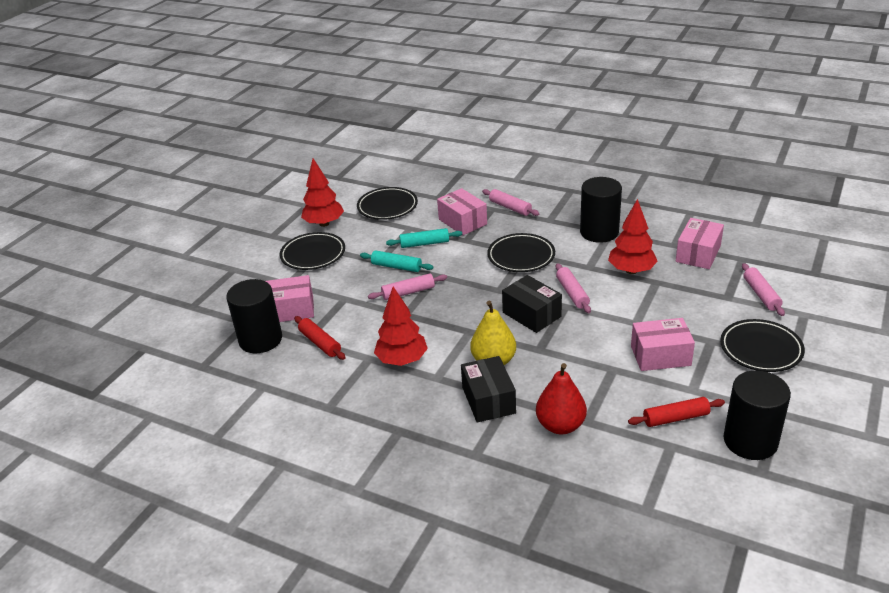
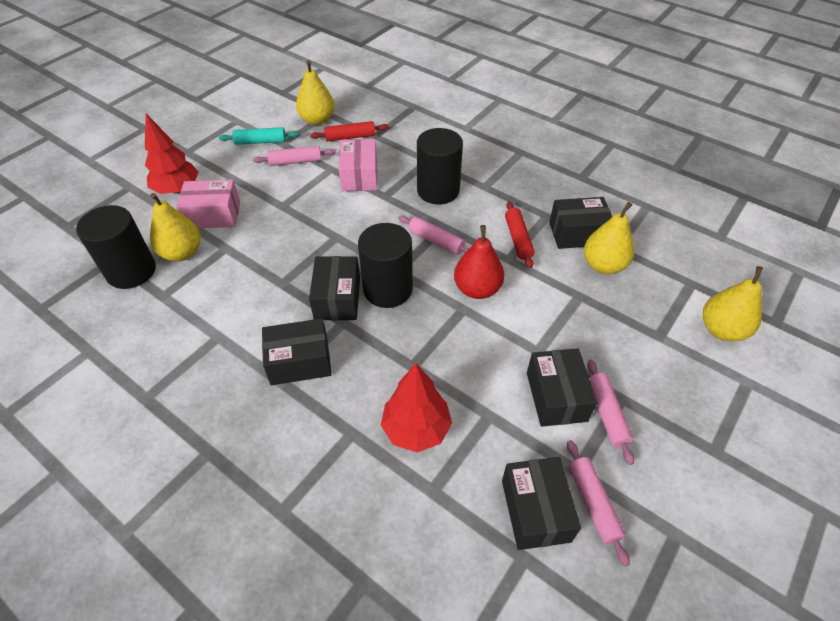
black box: [461,356,516,422] [502,275,562,333] = 2 -> [262,318,332,385] [309,256,360,320] [502,457,581,550] [527,348,597,427] [549,197,612,249] = 5
black plate: [280,232,345,270] [357,187,418,220] [487,233,555,272] [720,319,805,372] = 4 -> none = 0
pink box: [266,275,314,322] [437,188,487,235] [631,318,695,371] [676,218,724,269] = 4 -> [176,180,240,228] [339,139,377,191] = 2
red tree: [301,158,344,227] [374,286,428,366] [608,199,658,274] = 3 -> [145,114,199,194] [381,363,452,452] = 2
turquoise rolling pin: [360,250,433,272] [386,228,462,248] = 2 -> [219,127,299,145] = 1
yellow pear: [470,301,516,365] = 1 -> [150,193,201,261] [296,60,335,125] [584,202,634,274] [703,266,763,342] = 4

